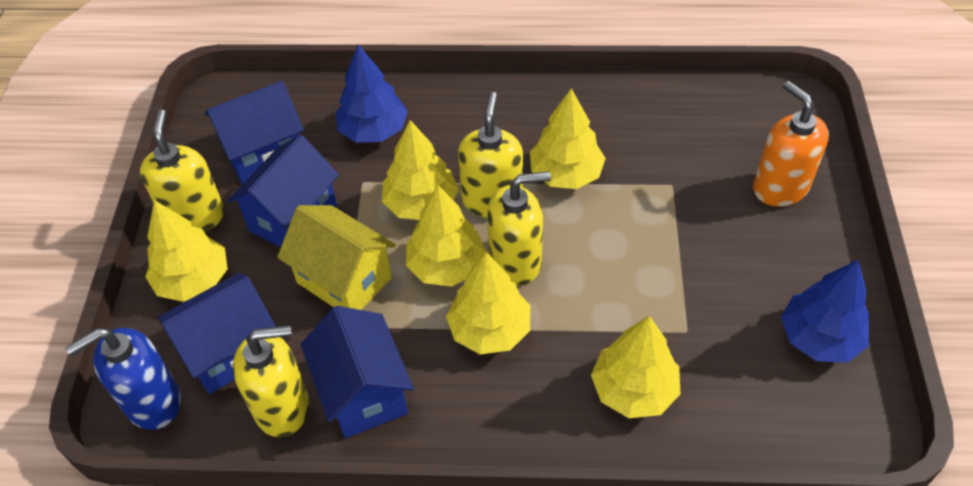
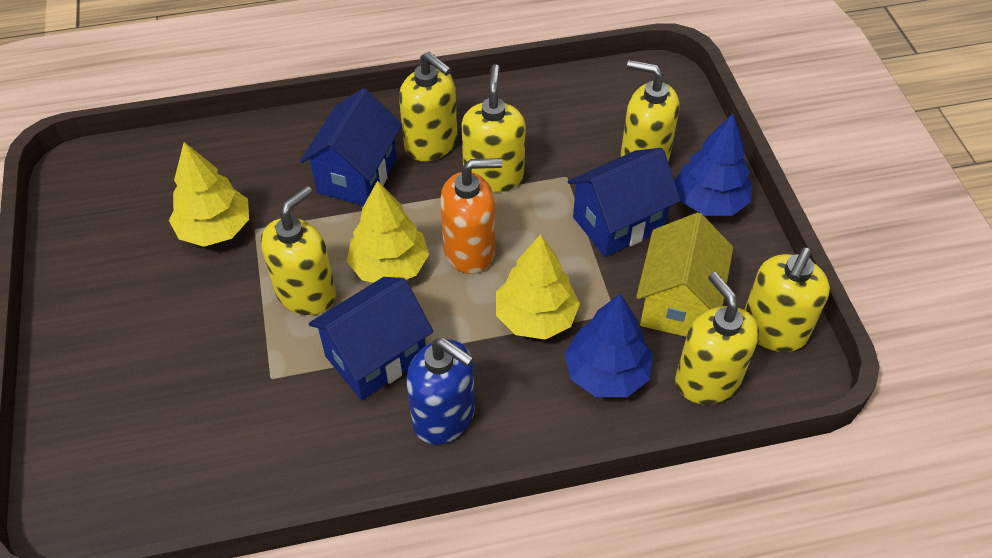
blue house: [158,273,276,394] [205,81,304,184] [228,135,339,247] [301,306,414,438] = 4 -> [300,88,402,206] [308,277,434,400] [568,148,681,257] = 3
yellow soap dispenser: [140,110,224,232] [233,325,309,437] [458,92,523,218] [487,172,551,286] = 4 -> [261,186,336,315] [399,52,457,161] [461,64,526,193] [620,60,679,162] [675,272,759,404] [744,247,830,352] = 6
yellow tree: [145,200,228,302] [382,120,459,220] [406,185,487,287] [446,252,531,354] [530,88,606,189] [591,316,680,418] = 6 -> [169,142,249,247] [347,181,429,283] [496,234,580,340] = 3

